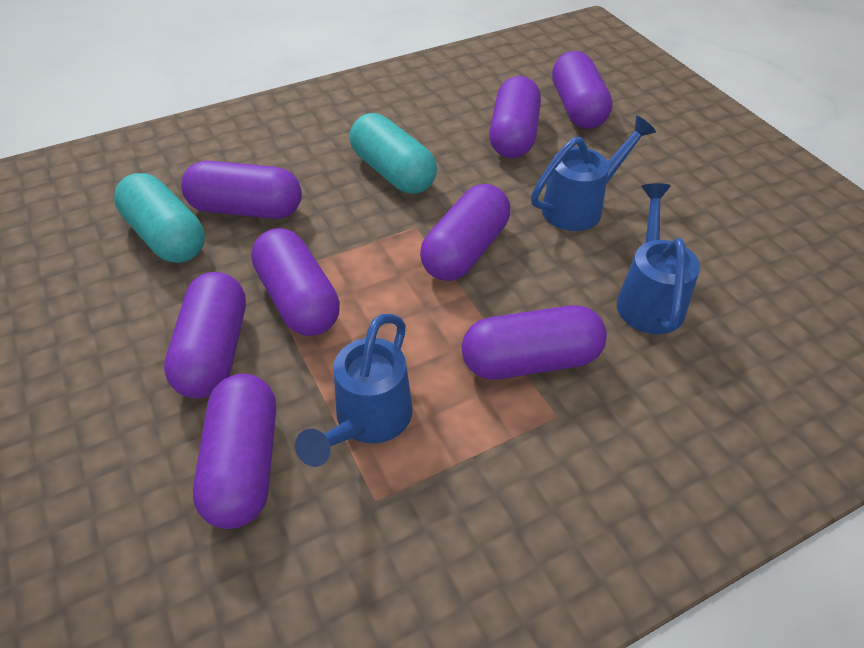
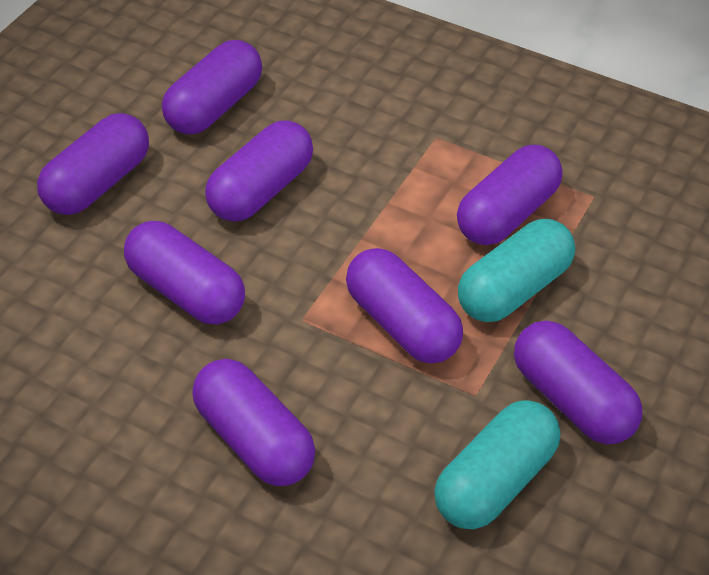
blue watering can: [295,314,413,467] [531,116,656,231] [617,183,700,334] = 3 -> none = 0

